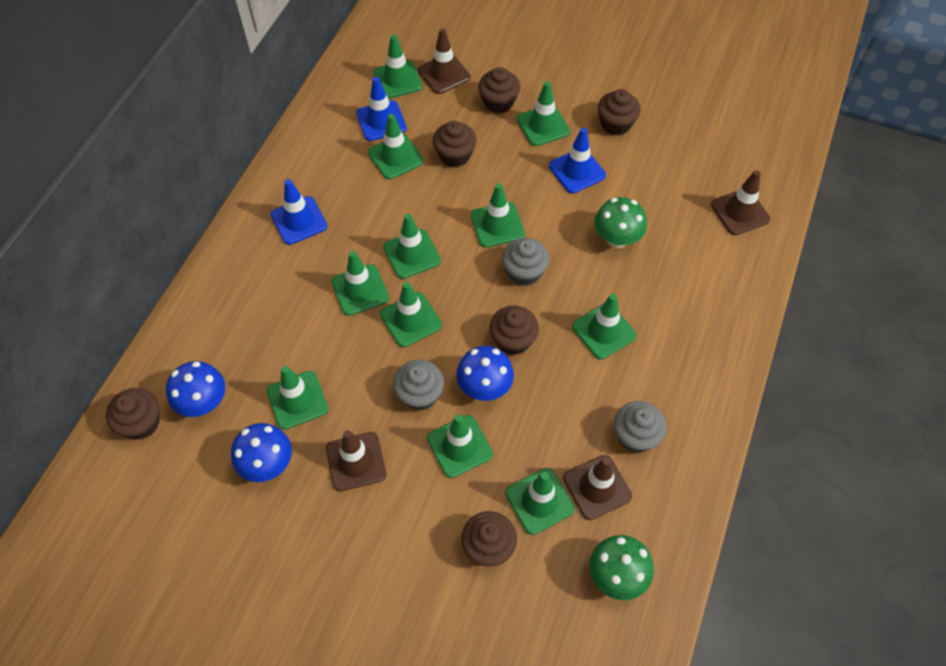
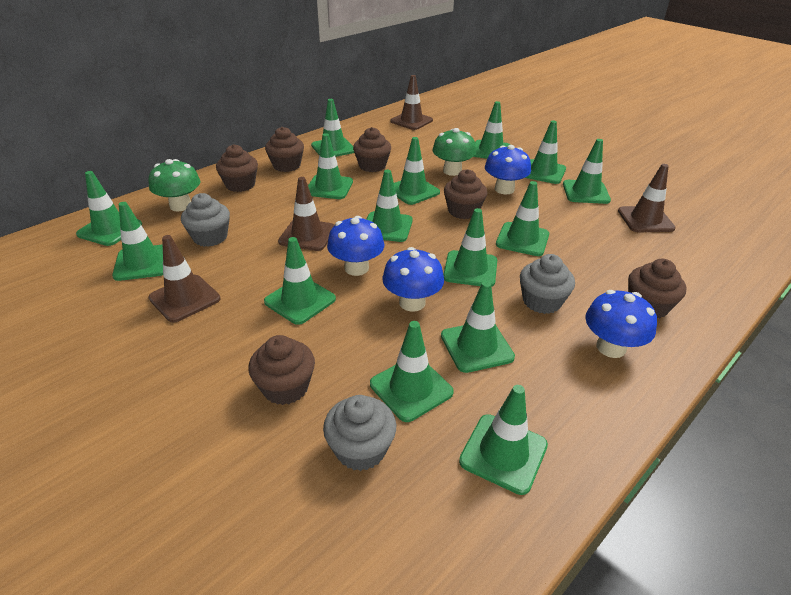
blue mushroom: [166,361,225,417] [231,423,292,482] [457,346,514,401] = 3 -> [327,216,384,276] [382,247,444,312] [485,145,531,194] [585,290,657,358] = 4
blue traffic cone: [271,179,327,245] [356,77,407,141] [549,128,606,194] = 3 -> none = 0
green traffic cone: [267,366,328,430] [331,251,389,316] [368,114,424,180] [373,34,423,99] [380,282,442,347] [383,214,441,279] [427,414,493,478] [471,184,525,247] [505,468,575,535] [517,81,570,146] [572,294,637,360] = 11 -> [76,171,142,246] [112,202,163,281] [264,237,336,325] [308,133,353,199] [311,99,354,157] [366,170,413,242] [370,321,454,422] [394,137,440,205] [441,281,515,373] [443,208,497,287] [459,385,548,495] [474,101,510,159] [496,181,549,256] [525,120,566,184] [563,139,611,204] = 15

